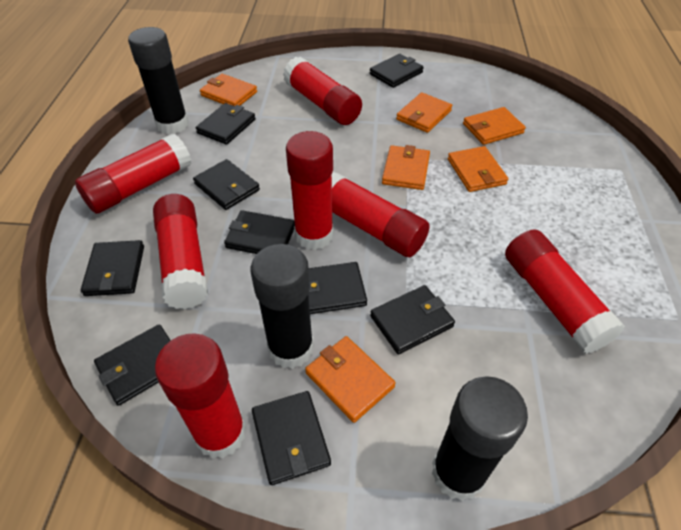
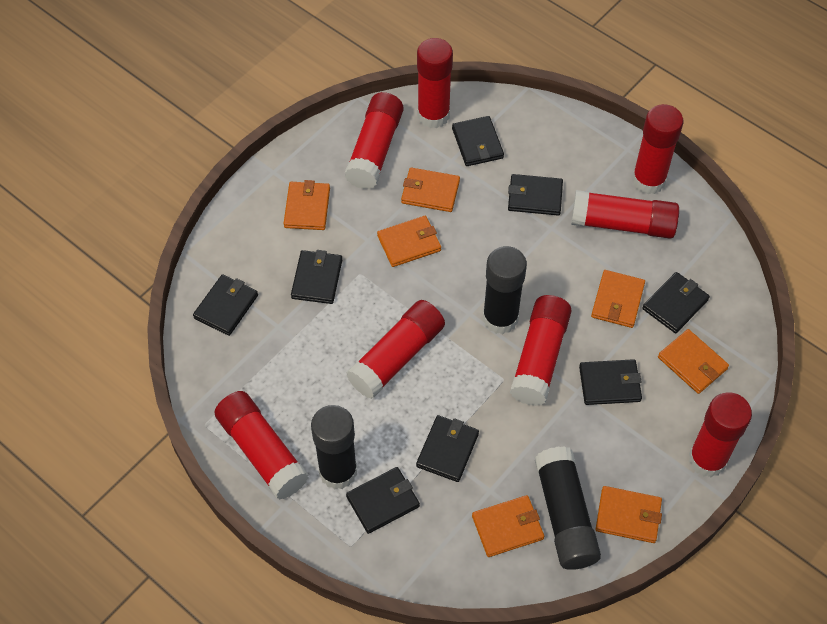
black wallet: [81,240,144,296] [94,324,171,406] [193,159,260,210] [196,103,255,145] [224,210,295,254] [252,391,331,485] [308,262,367,314] [370,54,424,88] [370,285,455,355] = 9 -> [193,274,258,336] [291,250,342,304] [346,467,420,534] [416,415,479,482] [452,116,504,166] [508,174,563,216] [579,359,642,405] [642,272,710,333] = 8
orange wallet: [200,74,257,106] [305,336,395,423] [382,145,430,190] [396,92,452,133] [448,146,508,192] [463,107,526,145] = 6 -> [284,180,330,230] [377,216,441,267] [401,168,460,212] [472,495,544,557] [591,270,645,328] [596,486,662,543] [658,329,729,394] = 7
red glue stick: [75,133,192,214] [153,194,208,309] [155,333,246,459] [283,57,362,125] [286,131,334,250] [332,172,430,257] [505,230,625,354] = 7 -> [214,391,309,500] [345,92,403,189] [346,300,445,399] [417,38,453,128] [510,295,572,406] [571,190,679,239] [632,104,683,194] [689,392,752,477] = 8

